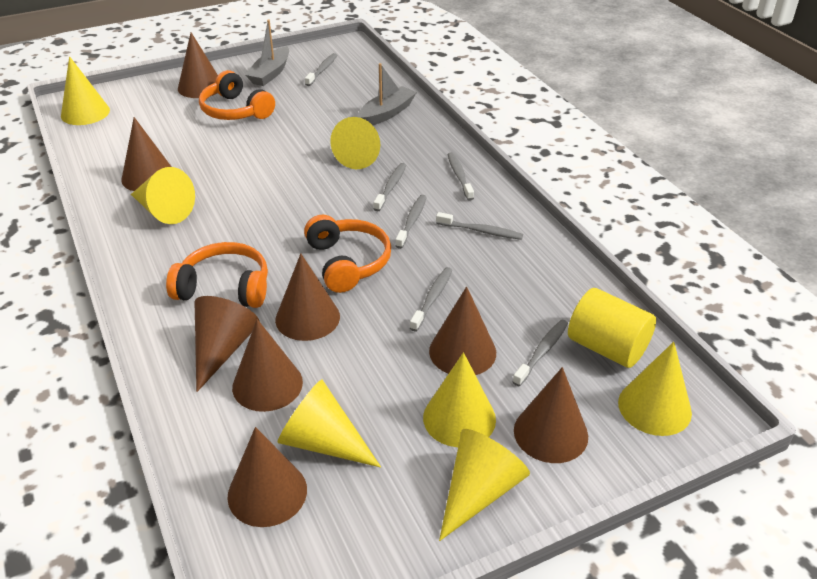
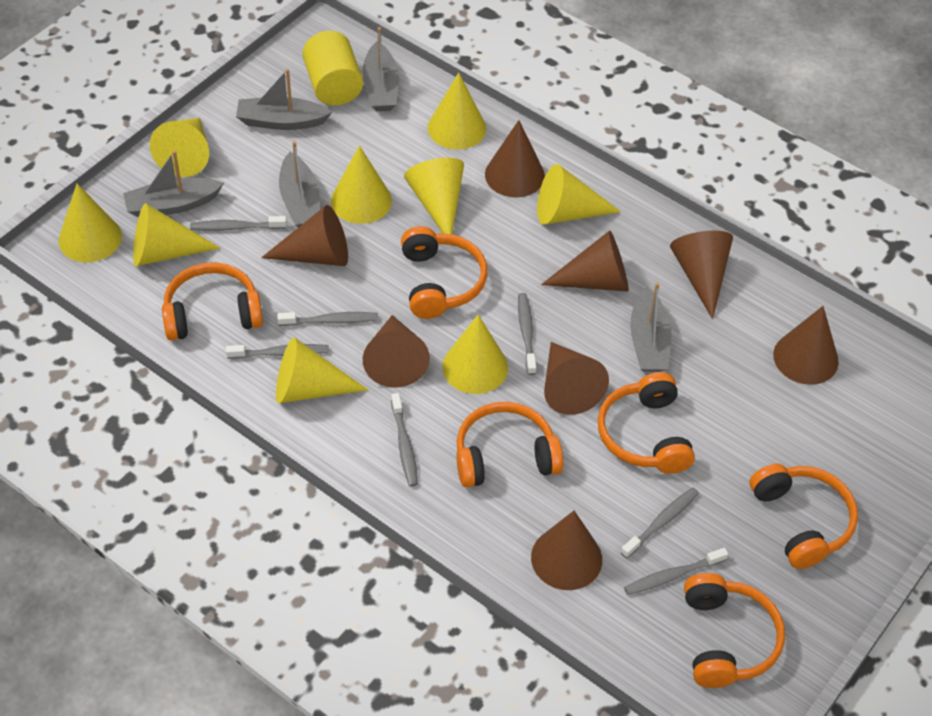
grey boat: [245,20,289,86] [358,63,417,125] = 2 -> [123,150,224,218] [236,69,332,130] [279,141,320,227] [362,27,399,111] [630,282,671,372] = 5
orange headphones: [166,242,268,308] [199,70,275,120] [304,215,391,293] = 3 -> [162,262,263,341] [401,226,487,319] [456,402,563,488] [598,372,695,474] [684,573,785,688] [749,464,858,569] = 6
yellow cone: [61,56,110,125] [131,167,195,224] [278,380,381,467] [330,117,380,169] [423,352,496,447] [439,429,530,541] [618,342,692,436] = 7 -> [59,184,122,262] [133,203,220,266] [150,118,209,177] [276,337,368,403] [331,146,392,224] [404,158,464,234] [428,72,486,150] [442,315,508,394] [537,164,621,225] = 9

